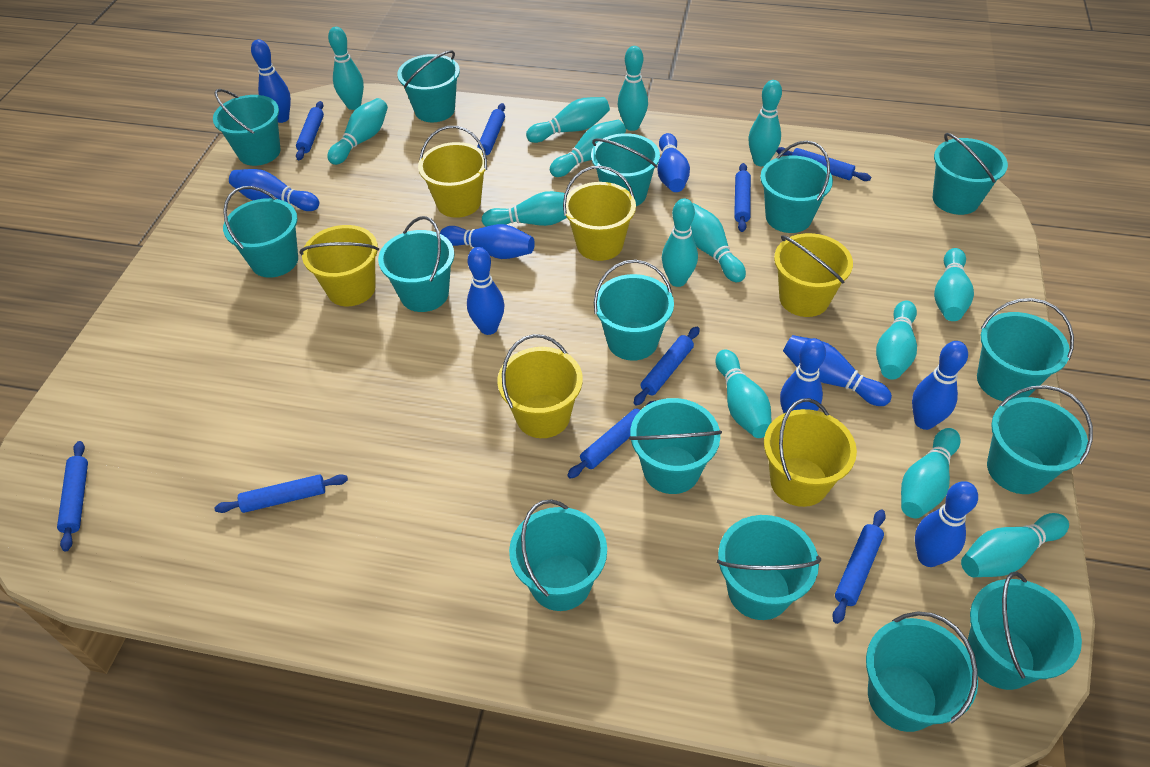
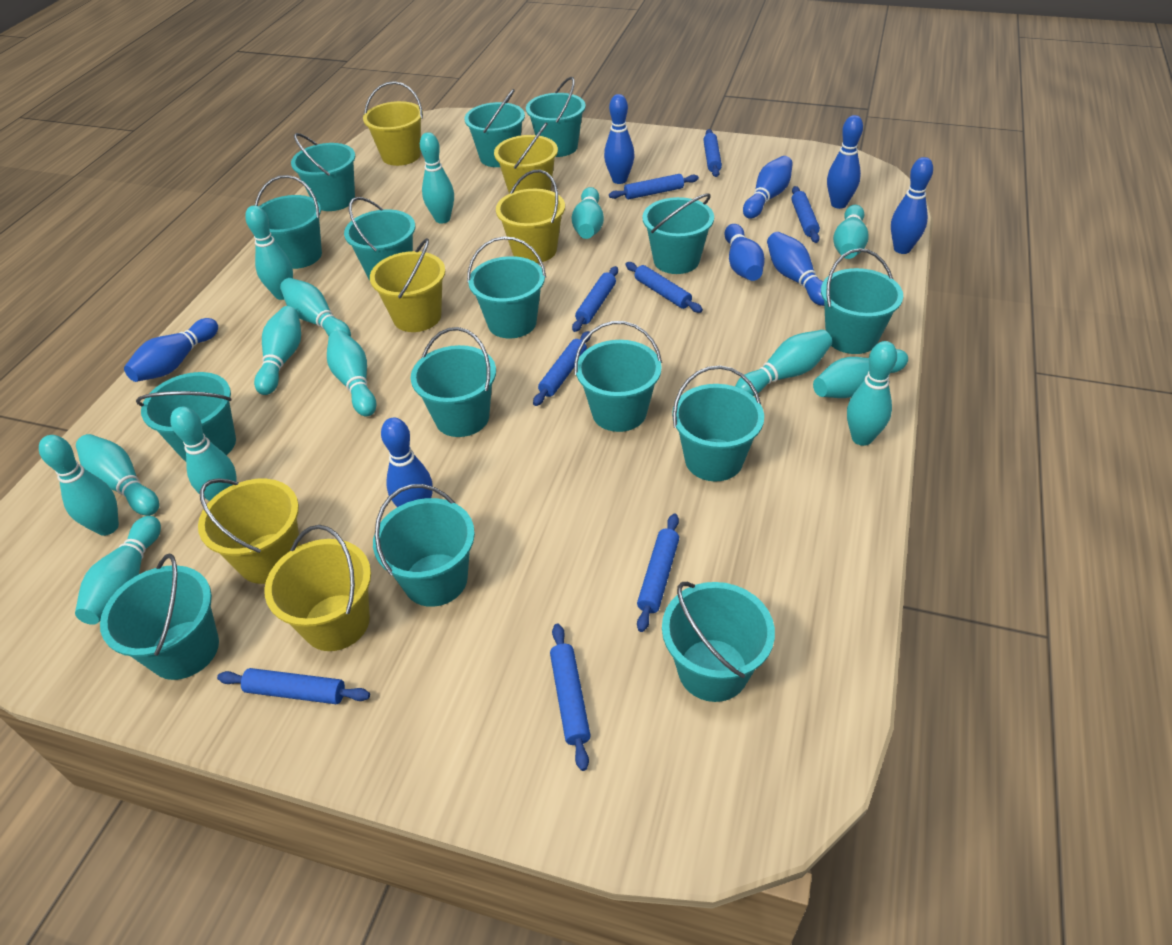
blue bowling pin: [229,169,319,211] [251,39,291,123] [440,224,535,259] [467,247,504,335] [658,133,690,192] [780,338,826,413] [783,335,892,406] [912,341,968,430] [915,481,978,567] = 9 -> [124,318,218,382] [381,418,433,507] [604,94,634,184] [724,224,765,281] [743,156,793,219] [767,232,824,306] [827,115,863,209] [891,157,933,254] = 8

